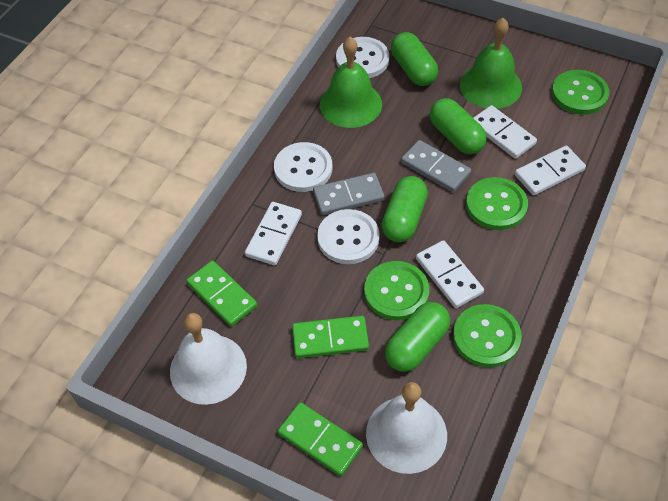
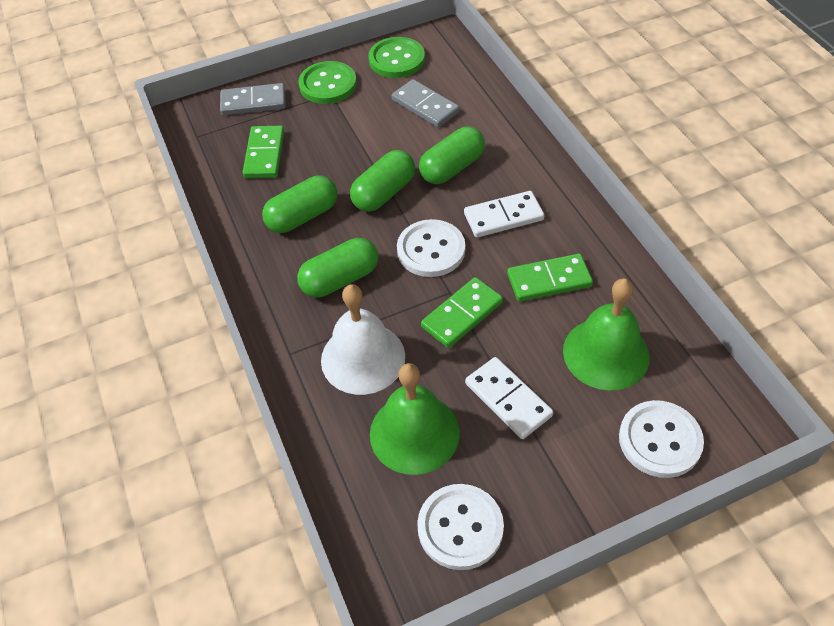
green button: [364,261,429,320] [453,304,522,368] [466,177,528,230] [552,70,609,115] = 4 -> [298,61,357,104] [368,37,425,78] = 2
white bell: [170,313,247,405] [366,382,447,474] = 2 -> [321,284,405,395] = 1
white domino: [245,202,302,265] [416,240,484,308] [474,105,537,159] [515,146,586,195] = 4 -> [464,191,545,238] [465,357,553,439] = 2

